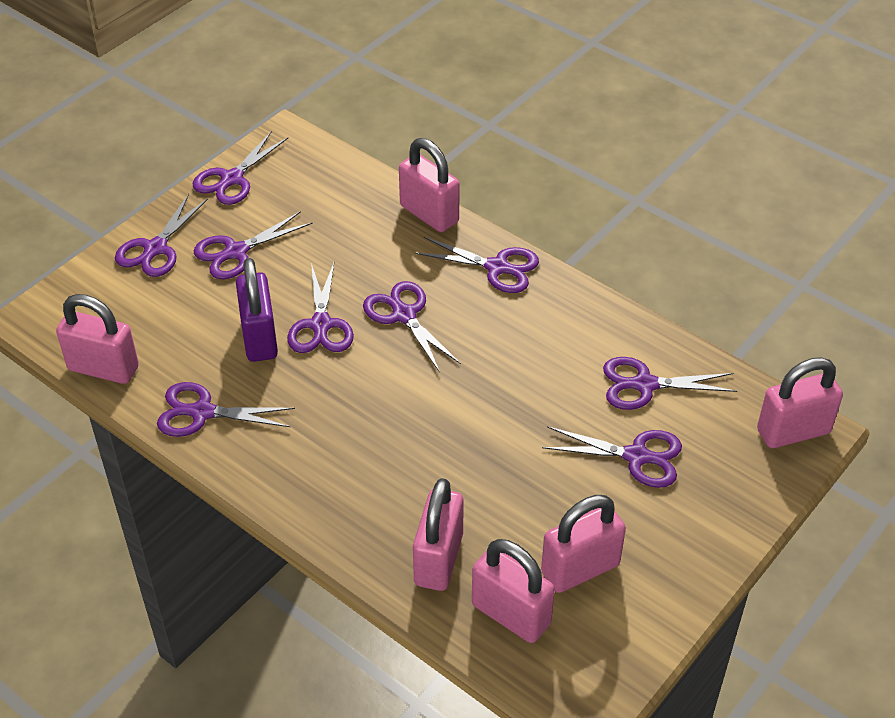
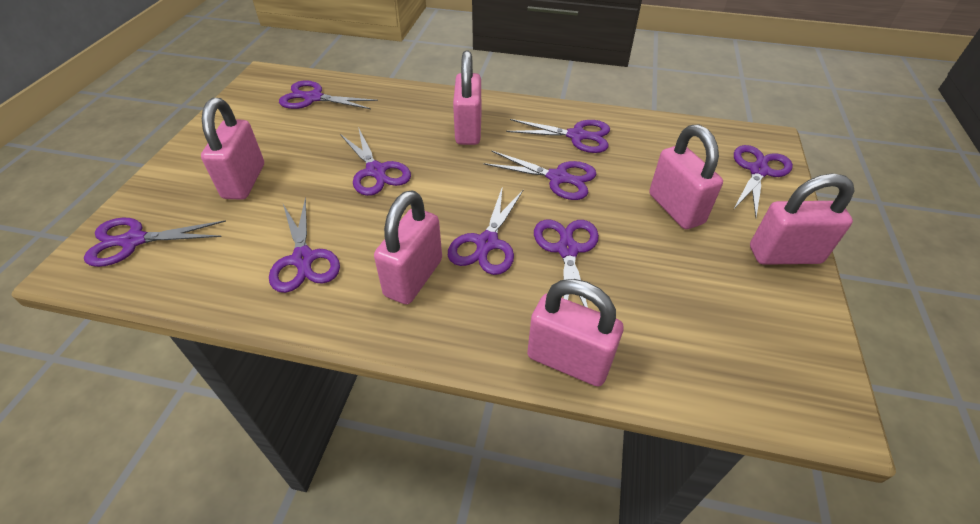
purple padlock: [236,258,278,362] = 1 -> none = 0

